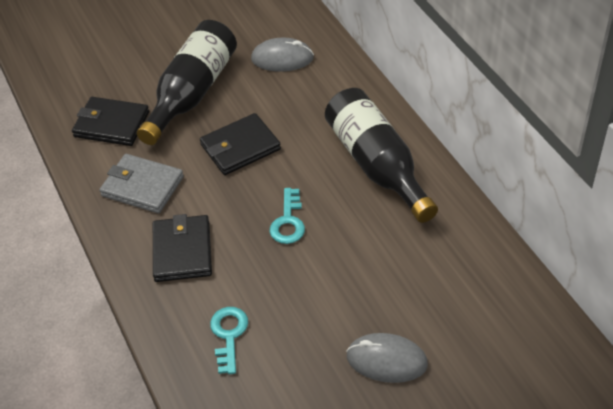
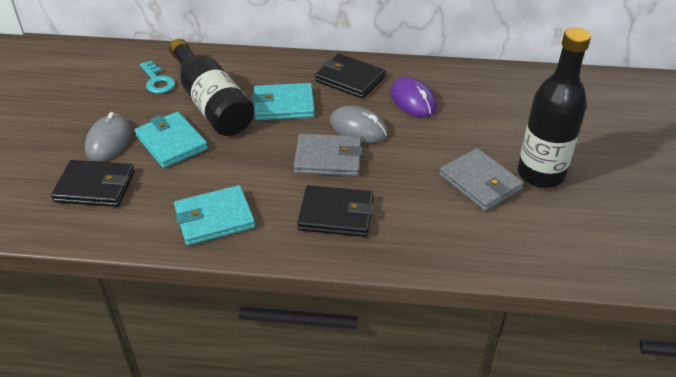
grey wallet: [99,154,184,213] = 1 -> [293,134,362,176] [439,148,524,211] = 2
purple mouse: none = 0 -> [390,77,437,118] = 1
turquoise key: [210,307,248,374] [270,188,305,244] = 2 -> [140,61,175,94] = 1
turquoise wallet: none = 0 -> [135,112,208,168] [174,185,255,246] [252,83,315,121] = 3

